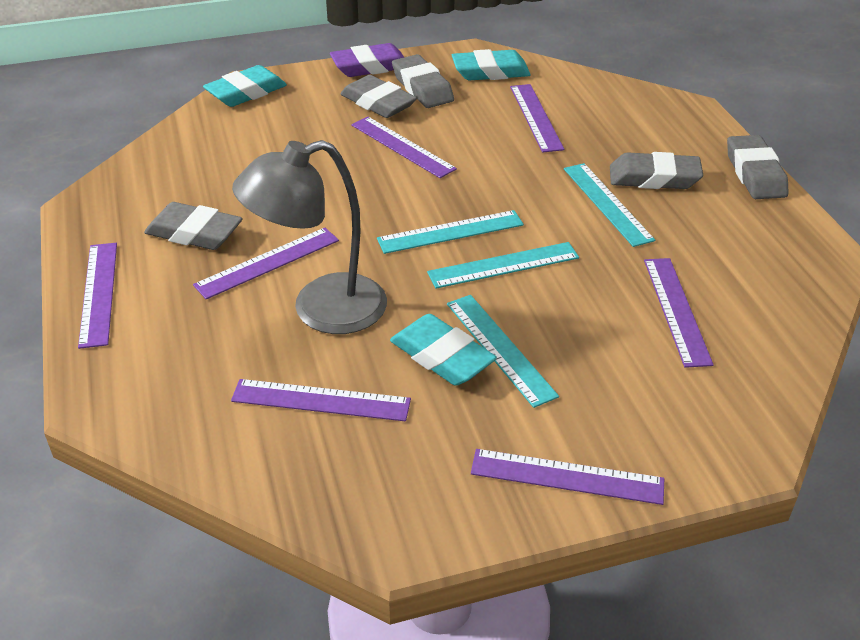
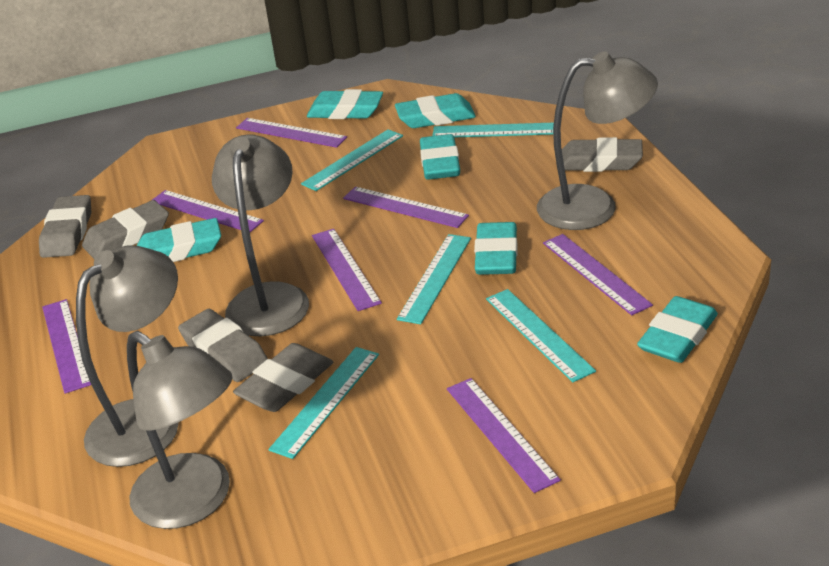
grey lamp: [232,140,387,334] = 1 -> [76,246,179,467] [127,331,233,529] [212,134,309,336] [537,52,658,230] = 4
purple eraser: [330,43,404,77] = 1 -> none = 0
turquoise eraser: [203,65,287,107] [390,314,497,386] [452,49,531,80] = 3 -> [137,218,221,262] [307,89,383,119] [395,93,476,128] [420,134,460,180] [474,222,518,275] [637,296,718,363] = 6
turquoise ruler: [377,210,524,254] [427,242,579,289] [447,295,559,408] [564,163,655,247] = 4 -> [268,347,379,459] [301,129,403,191] [397,234,471,324] [432,122,554,138] [486,289,596,382] = 5

